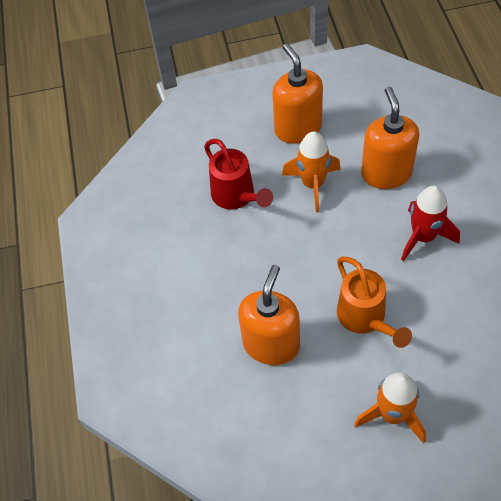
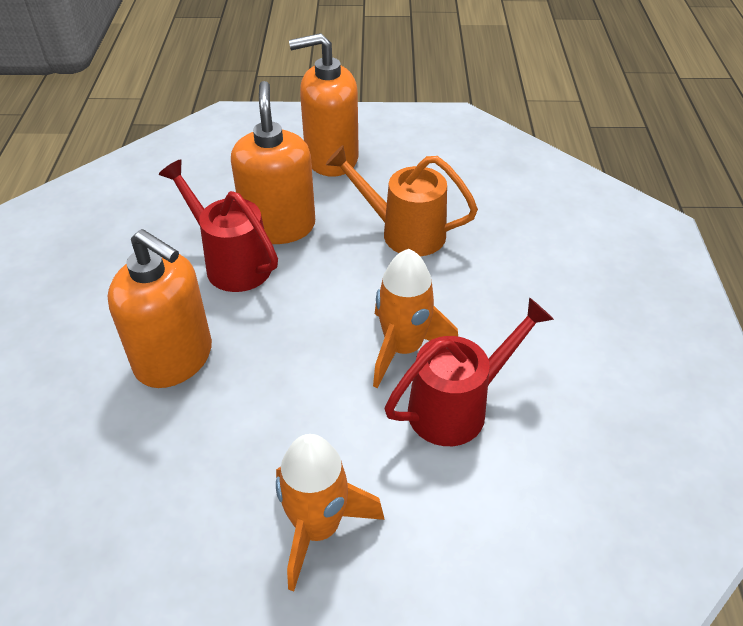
red rocket: [401,186,460,261] = 1 -> none = 0
red watering can: [204,139,273,209] = 1 -> [159,159,278,292] [385,297,554,446] = 2

